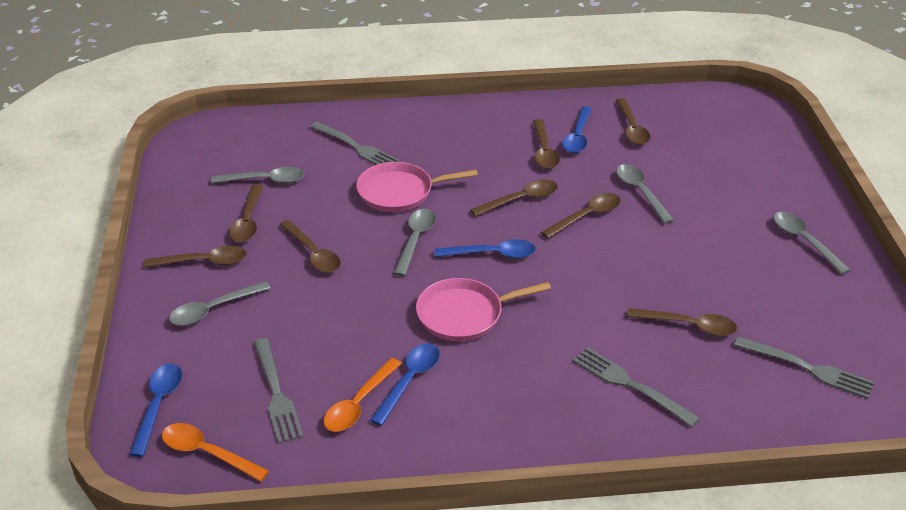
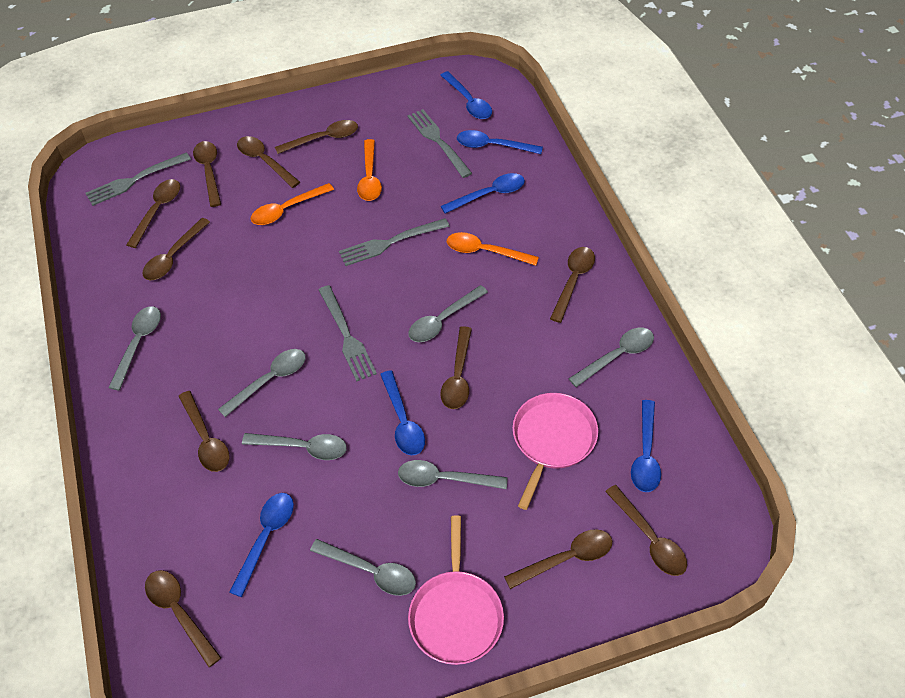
blue spoon: [129,364,182,457] [370,343,440,426] [435,239,536,258] [562,106,592,153] = 4 -> [229,493,294,597] [380,370,425,455] [440,71,492,119] [441,173,525,214] [457,130,543,154] [631,400,661,492] = 6
brown spoon: [144,246,247,268] [229,184,263,242] [280,220,341,273] [471,179,558,217] [533,119,560,169] [541,193,621,239] [616,98,650,145] [627,308,737,336] = 8 -> [126,179,180,248] [143,218,210,280] [145,570,221,667] [178,391,229,472] [193,141,221,207] [237,136,300,188] [275,120,358,154] [441,326,472,409] [504,529,612,589] [550,247,595,323] [605,485,687,576] = 11
grey spoon: [169,281,271,326] [211,167,304,183] [394,209,436,276] [616,164,674,224] [773,212,850,274] = 5 -> [108,306,161,390] [218,349,306,417] [242,433,347,460] [310,539,416,596] [398,460,508,489] [408,285,488,342] [569,328,654,387] = 7
orange spoon: [162,423,269,482] [324,358,402,432] = 2 -> [251,183,334,225] [357,139,382,201] [447,232,539,266] = 3

